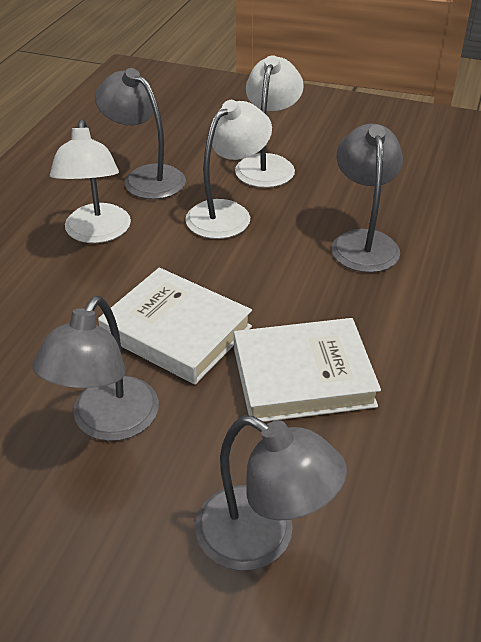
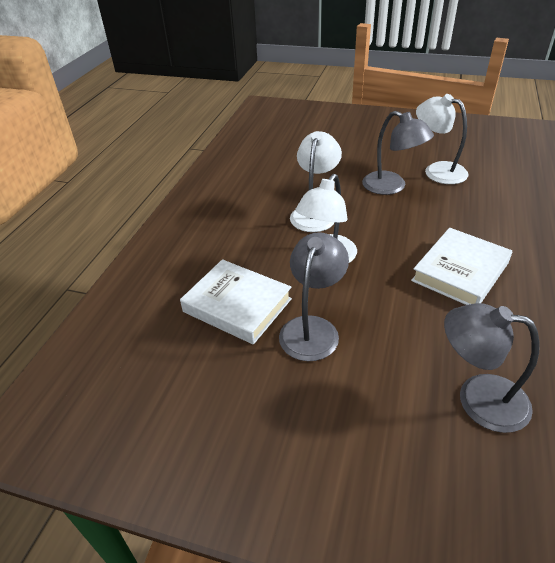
grey lamp: [33,296,159,441] [95,68,186,199] [195,416,347,571] [332,124,403,273] = 4 -> [279,232,349,361] [362,111,434,195] [444,303,540,433] = 3

